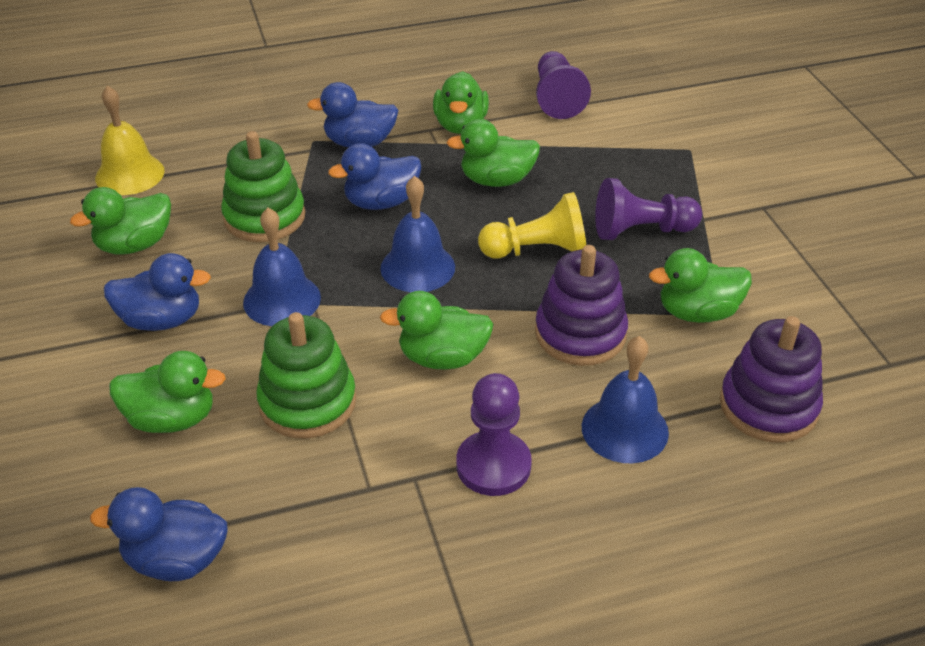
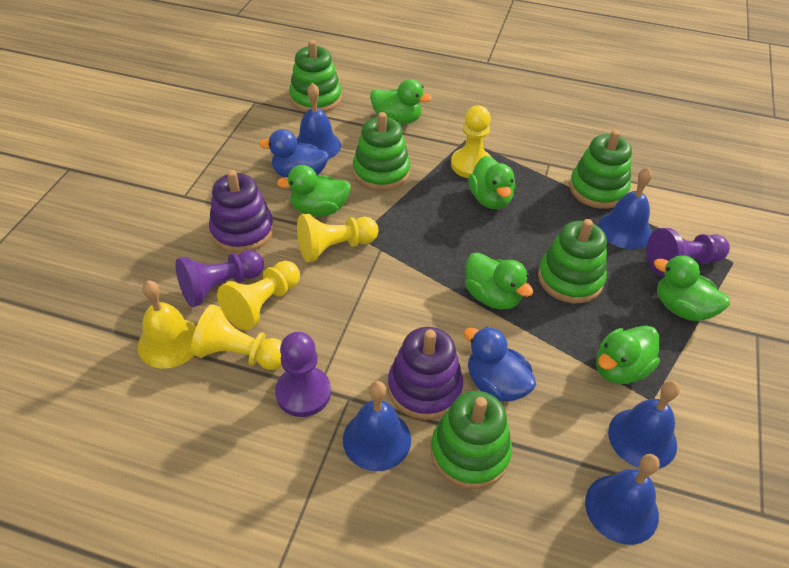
blue bell: [243,208,321,326] [380,176,455,292] [582,336,669,463] = 3 -> [296,83,341,159] [343,381,411,471] [585,454,660,545] [598,167,652,249] [608,380,680,469] = 5
blue duck: [90,487,228,581] [104,253,211,331] [307,82,399,147] [328,143,421,210] = 4 -> [259,129,329,178] [463,327,536,401] = 2
green stacking toy: [221,131,305,242] [256,312,356,438] = 2 -> [289,40,342,112] [353,112,411,191] [431,391,512,489] [538,219,607,303] [569,130,632,209] = 5
yellow pawn: [478,192,586,259] = 1 -> [191,304,282,370] [217,261,300,331] [297,214,379,262] [451,106,491,178] = 4

